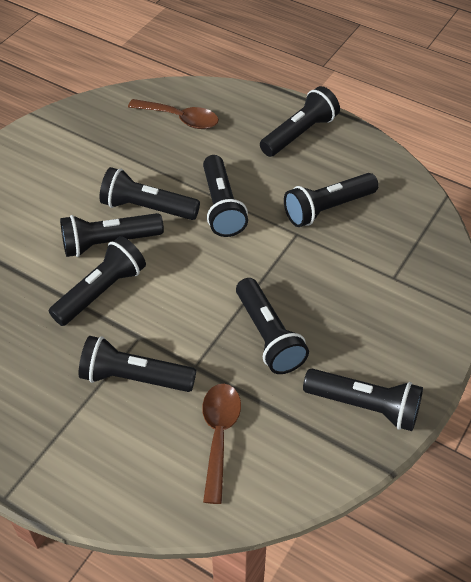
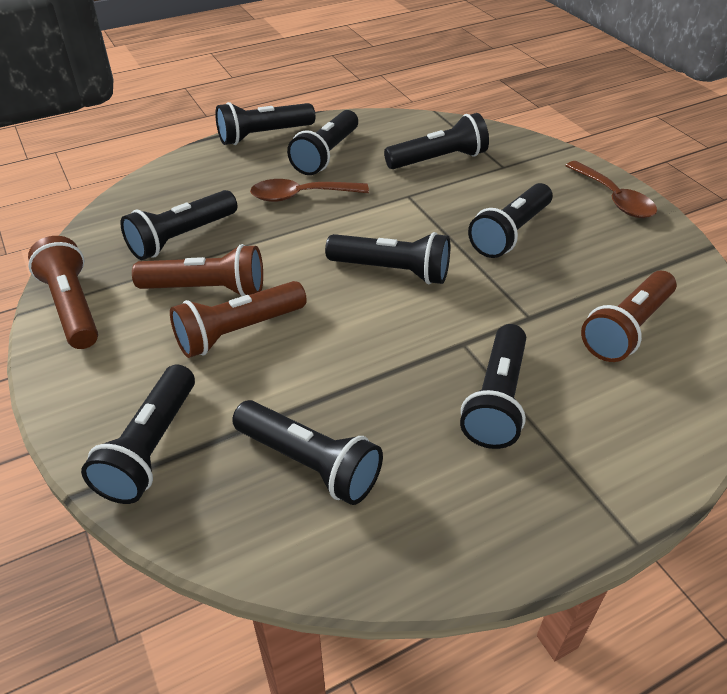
brown flashlight: none = 0 -> [28,236,98,349] [132,244,263,296] [170,281,307,358] [581,271,676,362] = 4

